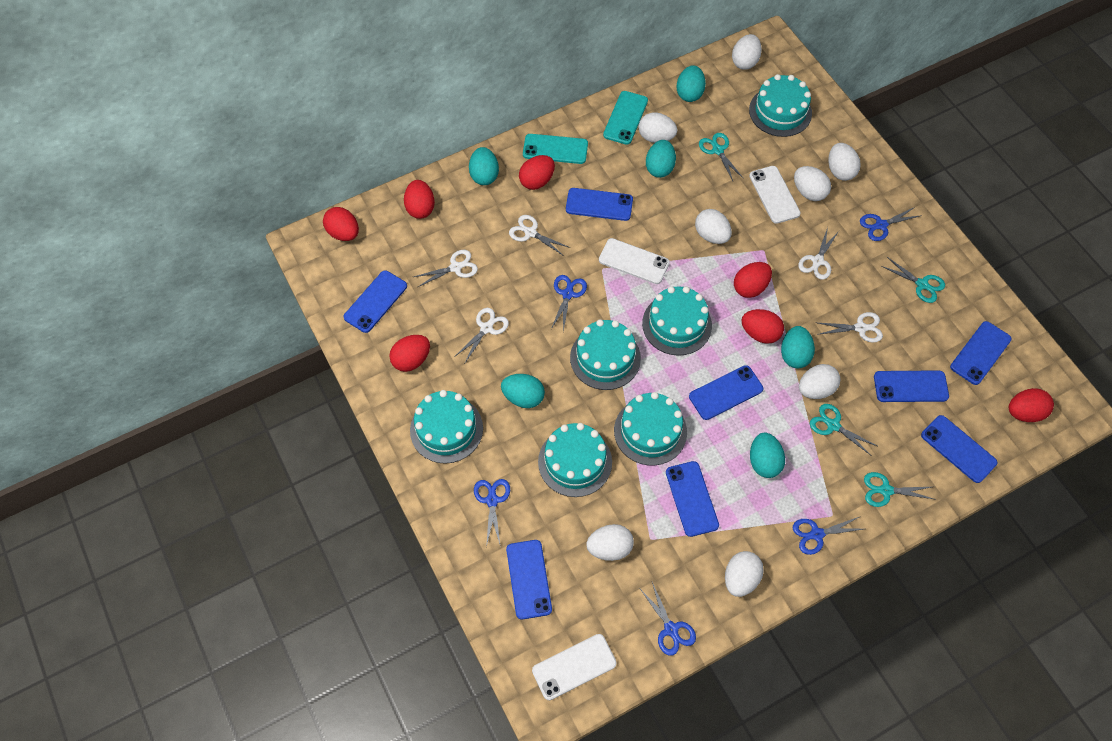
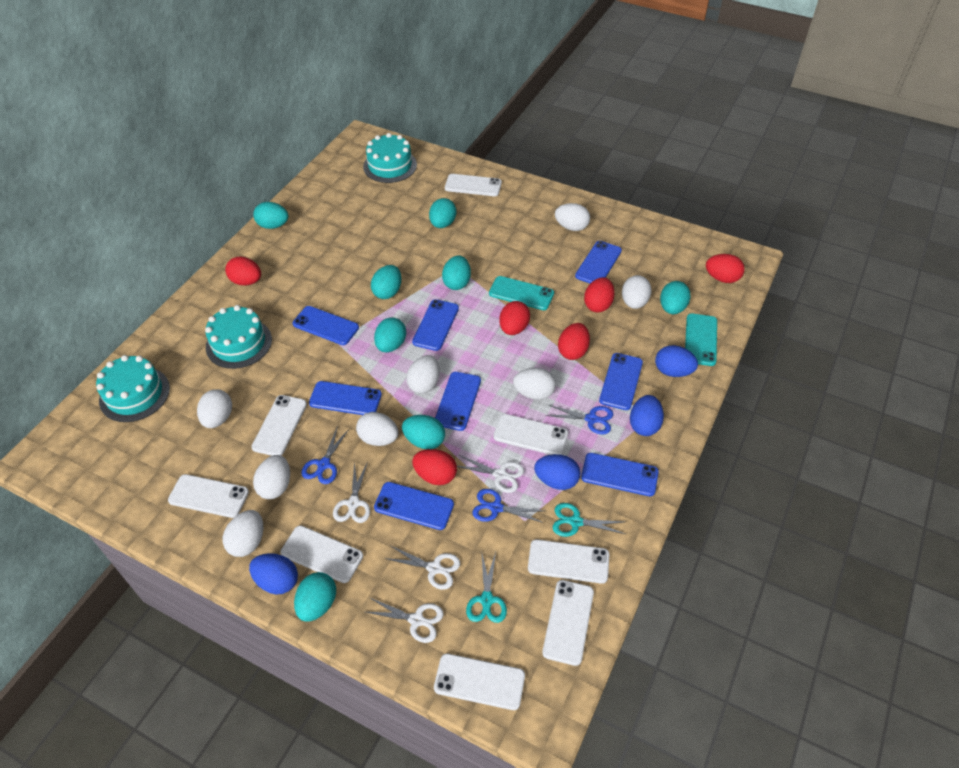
blue egg: none = 0 -> [249,553,298,595] [534,454,580,490] [630,395,664,436] [655,345,698,377] = 4
blue scissors: [474,479,510,547] [551,275,587,332] [640,582,696,656] [793,516,863,555] [860,207,922,241] = 5 -> [301,426,349,484] [472,489,544,523] [546,405,613,435] = 3
red egg: [323,207,359,241] [389,335,430,372] [404,180,435,219] [519,155,555,190] [734,262,772,298] [741,309,784,344] [1009,388,1054,422] = 7 -> [225,257,261,285] [412,449,457,485] [499,301,530,335] [558,323,590,360] [584,277,615,312] [706,254,745,283] = 6
turquoise cake: [410,390,483,464] [538,423,612,497] [570,319,641,390] [614,392,687,465] [642,286,712,356] [749,74,812,137] = 6 -> [96,355,170,422] [205,305,272,369] [363,133,417,183] = 3
turquoise egg: [469,147,499,185] [501,374,545,408] [646,140,676,178] [676,65,706,102] [750,433,785,478] [781,326,815,368] = 6 -> [253,202,289,229] [294,572,336,622] [371,265,401,299] [374,317,406,352] [402,415,445,449] [429,198,456,228] [442,255,471,290] [660,281,691,314] = 8
turquoise scissors: [699,133,743,181] [810,404,877,456] [864,472,936,507] [881,257,945,303] = 4 -> [466,552,507,623] [553,503,625,537] = 2
white phone: [532,634,617,700] [599,238,670,284] [749,166,801,224] = 3 -> [168,474,249,518] [251,395,307,456] [281,525,363,583] [434,653,525,710] [445,174,502,196] [493,414,568,455] [528,539,609,584] [542,580,594,666] = 8
white scissors: [414,250,478,287] [454,308,509,364] [509,215,570,256] [798,227,839,280] [817,312,883,343] = 5 -> [333,462,370,523] [366,598,444,643] [384,546,460,590] [457,454,524,493] = 4

